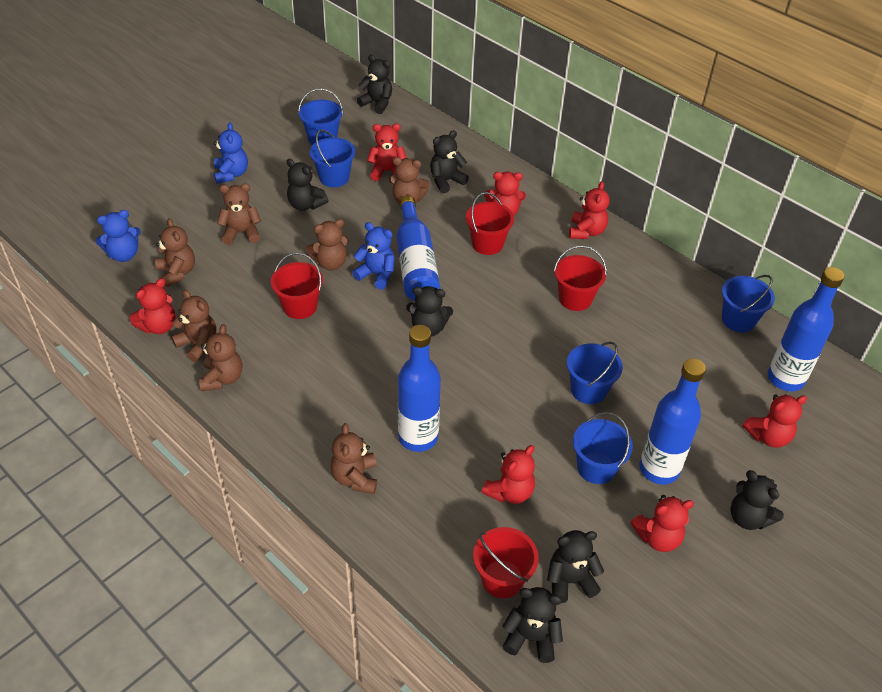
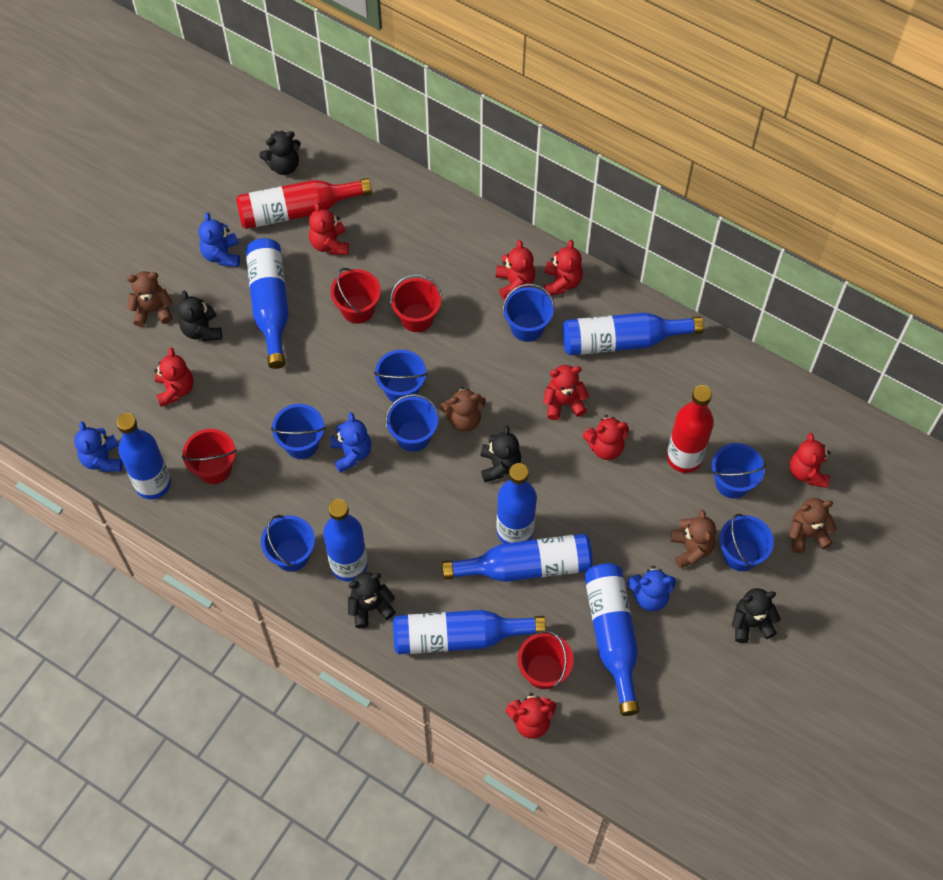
black teddy bear: [287,159,329,211] [357,55,392,114] [406,286,453,337] [430,130,469,193] [502,587,563,663] [547,530,604,603] [730,470,784,530] = 7 -> [178,291,222,341] [259,130,301,175] [348,572,396,629] [480,425,521,482] [732,588,781,643] = 5
blue bottle: [396,195,440,301] [398,325,441,452] [640,358,706,485] [768,267,844,391] = 4 -> [116,413,171,499] [246,238,289,369] [323,499,368,582] [393,610,546,654] [442,534,593,582] [496,463,537,544] [562,313,704,355] [584,563,640,716] = 8
blue bucket: [298,88,343,145] [310,130,355,187] [567,342,623,404] [573,412,633,484] [722,275,775,332] = 5 -> [261,515,315,572] [271,404,325,459] [374,350,427,402] [385,394,439,452] [502,284,554,342] [711,443,766,499] [719,514,774,571] = 7
blue teddy bear: [95,210,141,262] [214,122,248,184] [352,222,395,290] = 3 -> [74,421,123,472] [198,212,240,267] [331,412,371,473] [627,566,676,611] = 4
brown teddy bear: [155,218,195,287] [171,290,216,362] [199,324,242,391] [217,184,261,245] [306,219,349,271] [330,423,377,494] [389,157,430,204] = 7 -> [127,271,173,327] [440,387,486,432] [671,510,716,569] [789,498,837,553] = 4
red bottle: none = 0 -> [236,178,372,229] [667,385,714,473] = 2
red teddy bear: [130,278,175,334] [367,124,407,181] [482,445,535,504] [484,172,526,216] [569,181,609,239] [630,495,694,552] [742,394,807,448] = 7 -> [154,348,193,407] [309,202,349,255] [496,240,535,300] [506,693,556,739] [543,365,589,420] [544,240,583,296] [583,415,629,460] [790,433,830,488] = 8

